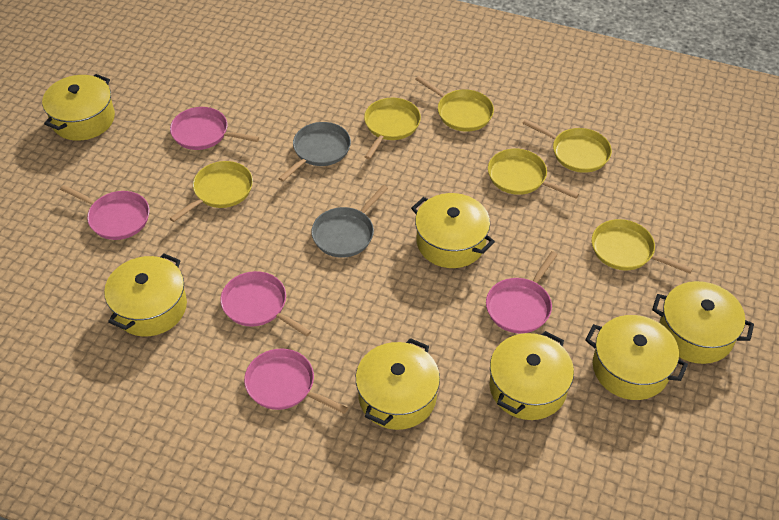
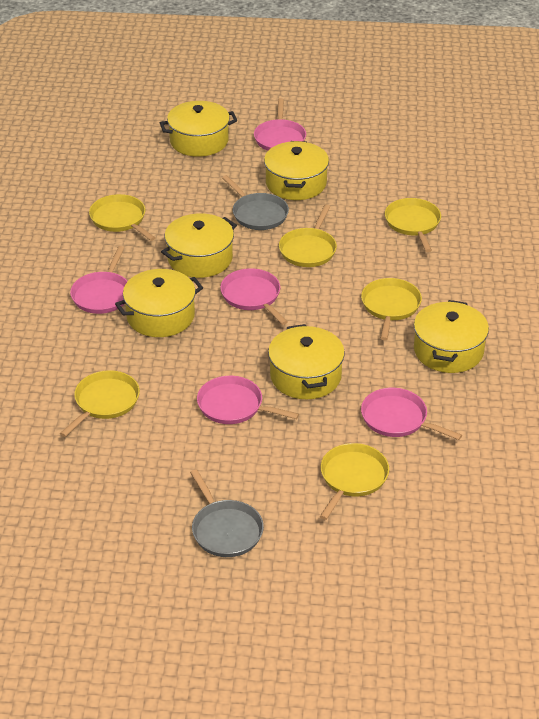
yellow pot: [42,74,115,141] [104,254,187,336] [356,338,440,430] [411,193,495,268] [490,331,574,420] [585,315,688,400] [652,281,754,364] = 7 -> [115,269,203,337] [160,101,237,157] [161,213,237,278] [264,141,329,200] [268,324,345,399] [414,300,489,373] = 6

